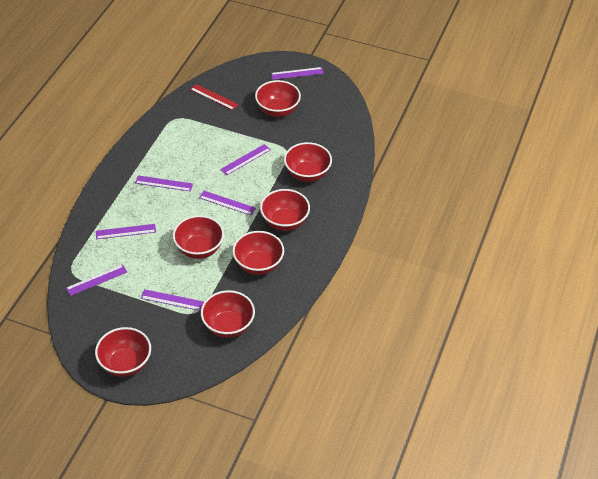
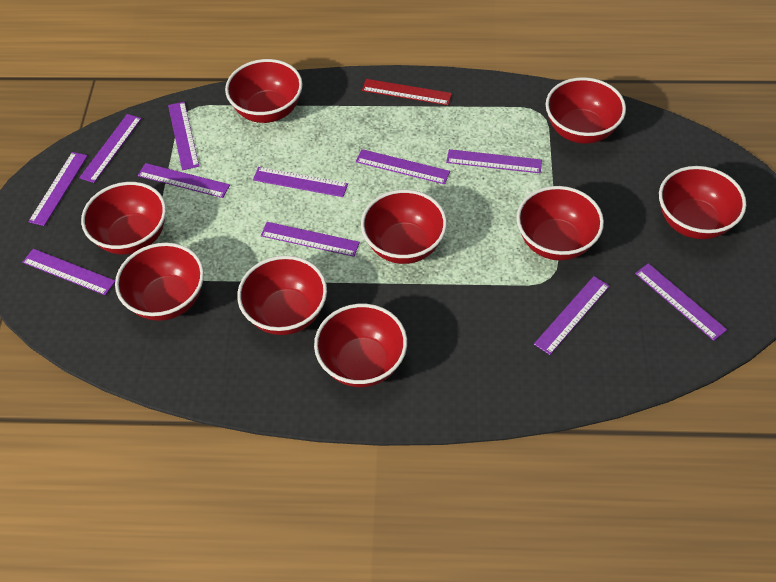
purple ruler: [66,264,127,296] [96,224,156,239] [135,176,193,192] [141,289,204,311] [199,191,256,216] [220,144,271,175] [271,67,324,80] = 7 -> [22,249,115,295] [28,152,88,226] [79,114,142,183] [138,163,230,198] [168,102,199,170] [253,167,348,197] [261,222,360,257] [356,149,450,184] [446,149,542,173] [534,276,610,355] [635,263,727,341] = 11
red bowl: [95,327,151,377] [173,215,224,259] [201,290,255,338] [232,231,284,275] [255,80,301,117] [260,189,310,231] [284,142,332,182] = 7 -> [81,182,166,255] [115,243,204,321] [225,59,303,123] [237,256,327,335] [314,304,407,387] [361,190,447,264] [517,186,604,260] [546,77,626,144] [659,166,746,239] = 9

